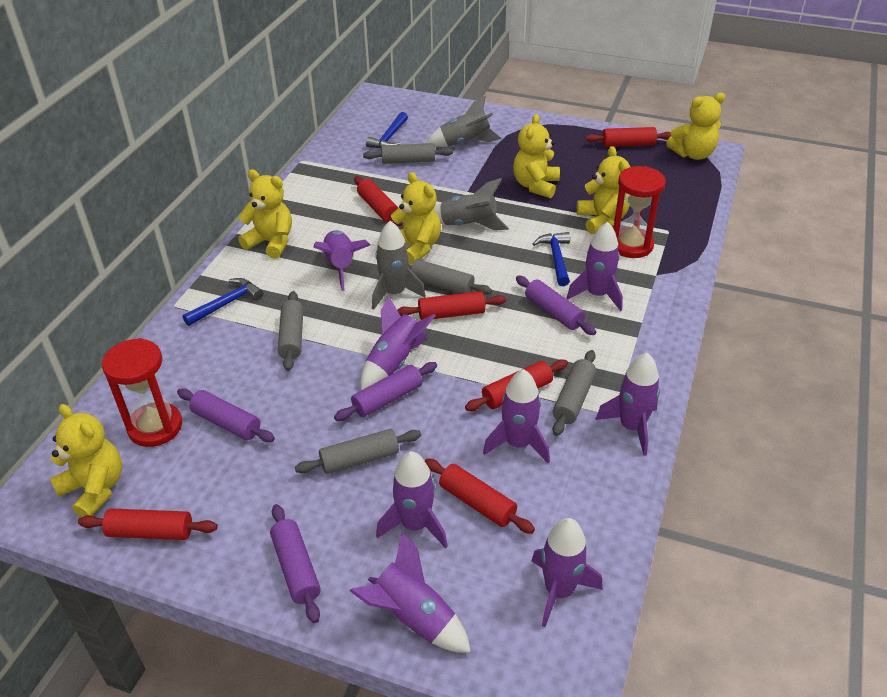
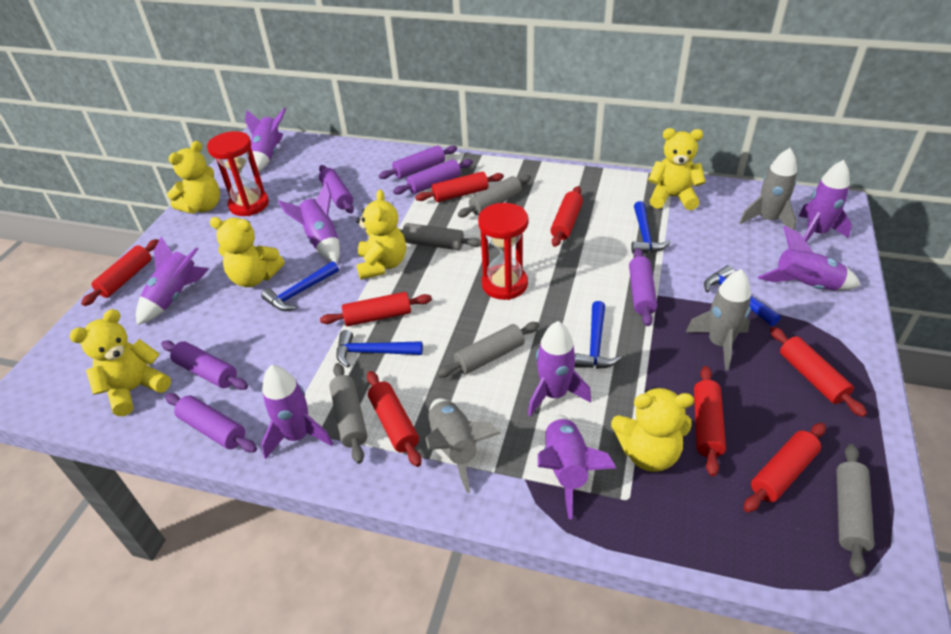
blue hammer: [182,278,263,326] [366,112,408,148] [533,232,570,286] = 3 -> [261,261,339,311] [337,330,423,367] [575,301,622,369] [631,201,671,254] [704,265,781,326] = 5
purple rolling pin: [177,388,275,442] [270,504,321,623] [334,362,437,421] [516,276,596,335] = 4 -> [161,340,248,390] [165,393,257,453] [319,165,354,213] [379,146,457,179] [393,159,473,195] [629,248,657,326] = 6
red rolling pin: [78,508,217,540] [354,176,403,226] [397,291,506,320] [425,458,535,534] [465,360,568,411] [585,127,671,147] = 6 -> [81,239,159,306] [320,292,432,326] [367,371,421,467] [415,172,504,202] [551,186,583,247] [694,366,726,477] [744,423,826,513] [770,327,867,417] = 8

